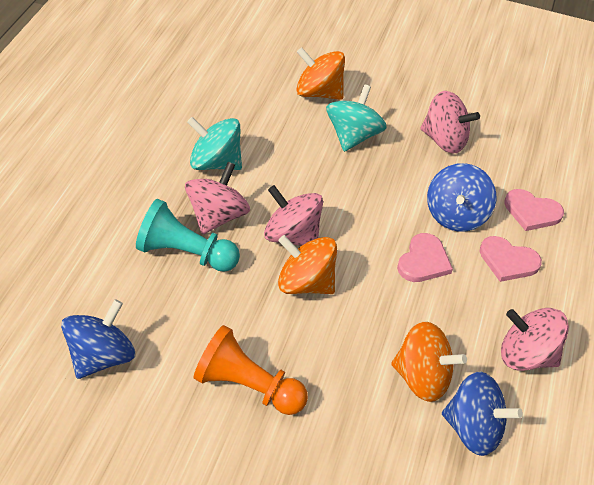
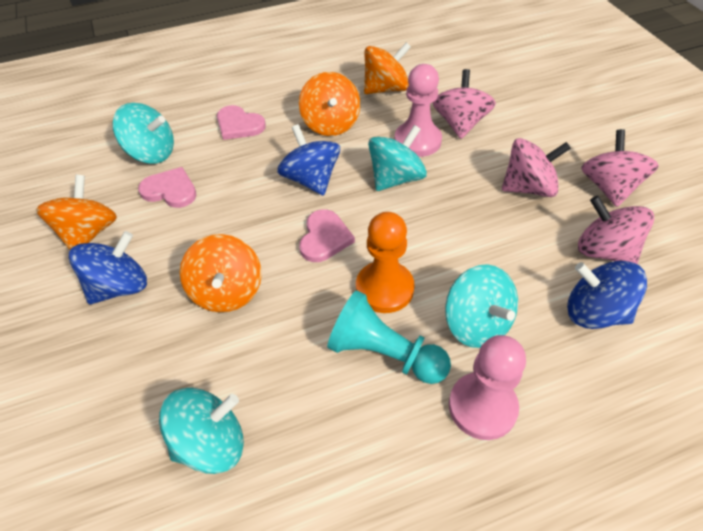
orange spinning top: [278,235,337,294] [297,47,345,100] [391,322,467,402] = 3 -> [36,175,117,250] [180,234,262,312] [299,72,360,136] [364,42,411,94] = 4
pink pawn: none = 0 -> [395,64,442,157] [449,335,526,440] = 2
turquoise spinning top: [187,117,242,170] [326,84,387,152] = 2 -> [113,103,174,164] [159,388,244,474] [368,125,427,191] [445,264,518,348] = 4

